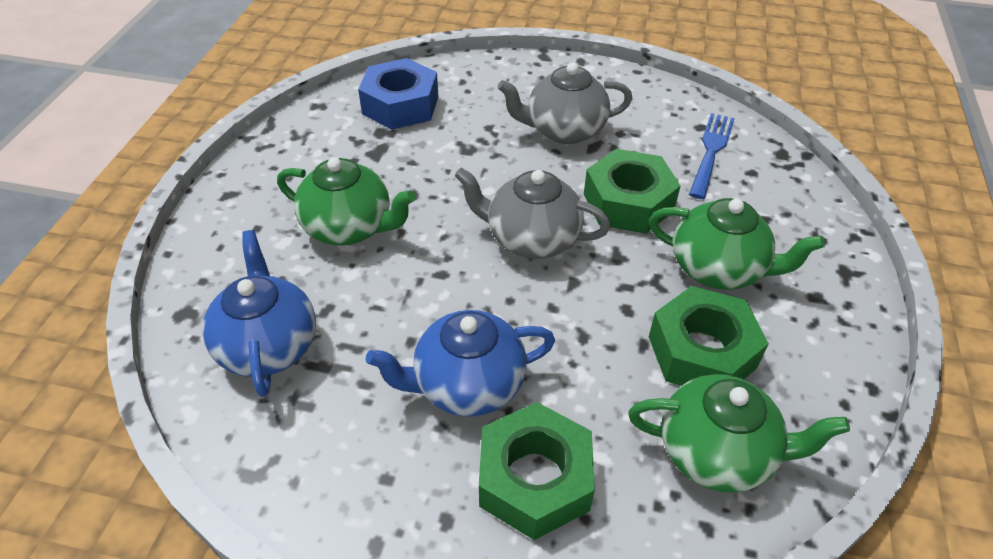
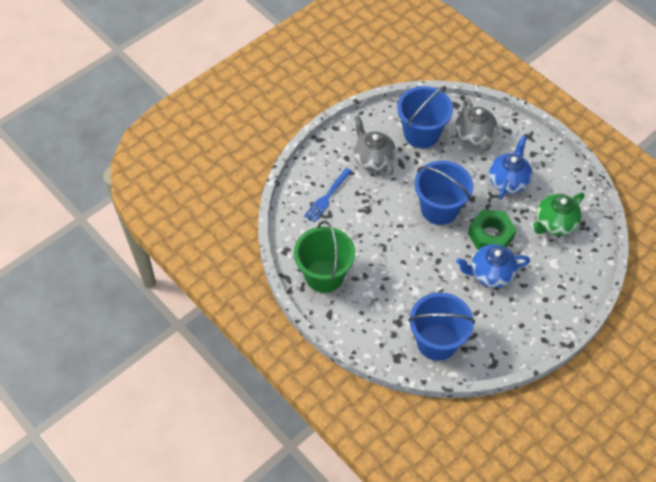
blue bucket: none = 0 -> [397,86,453,148] [408,292,475,361] [414,160,473,225] = 3
blue nut: [358,58,439,130] = 1 -> none = 0
green bucket: none = 0 -> [294,221,355,293] = 1
green nut: [479,402,595,540] [584,149,680,234] [649,286,769,386] = 3 -> [468,209,517,250] = 1
green teapot: [277,157,416,245] [628,374,850,493] [649,198,825,290] = 3 -> [533,193,584,236] = 1

